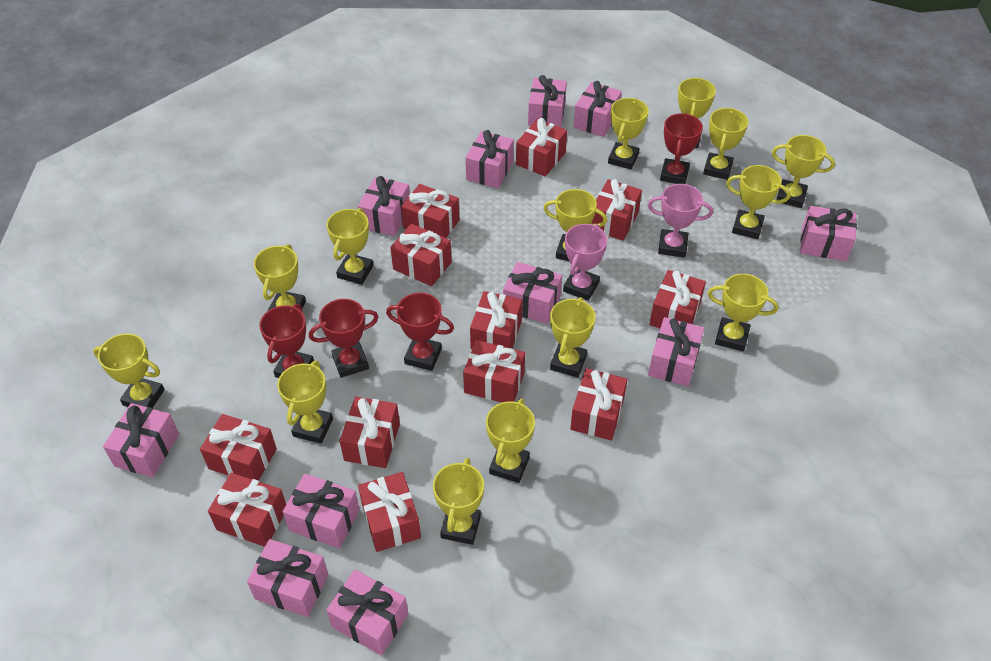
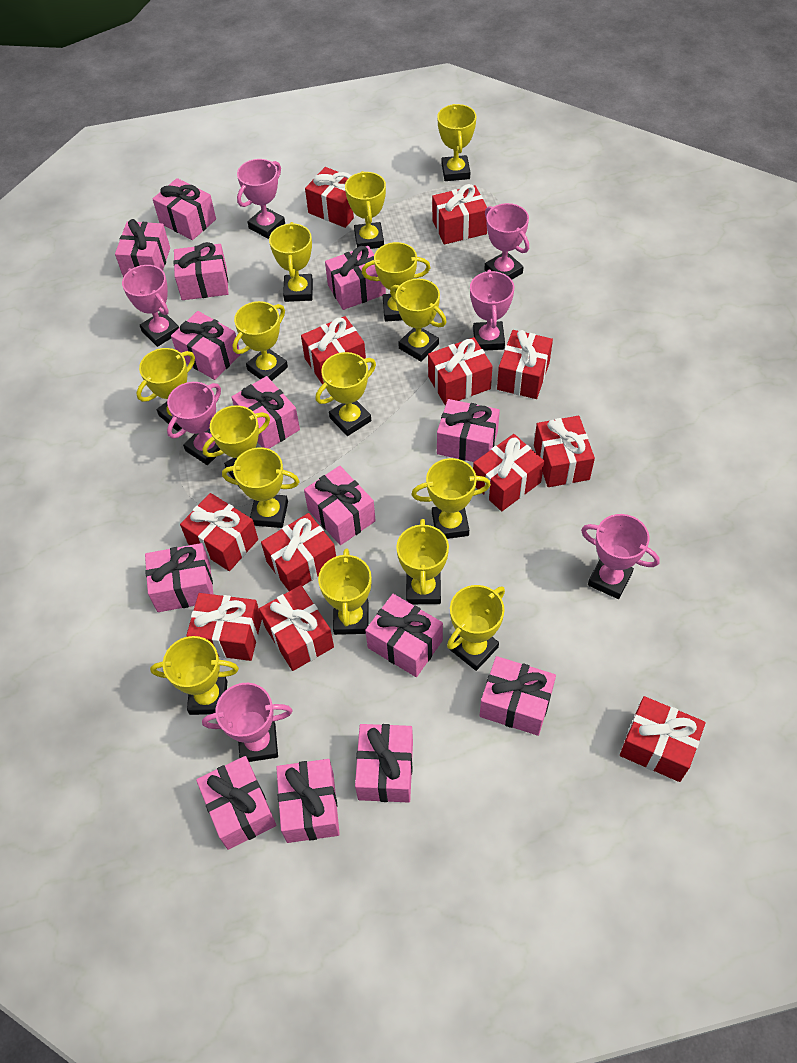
pink gift: [103,403,179,477] [247,539,328,617] [283,474,359,549] [326,569,408,656] [358,176,410,236] [465,130,514,188] [503,262,562,324] [528,75,567,127] [574,81,622,137] [648,317,704,386] [800,206,857,261] = 11 -> [115,219,170,277] [145,543,214,612] [153,178,216,240] [171,311,241,380] [173,242,228,300] [196,756,276,850] [232,376,300,449] [276,759,340,843] [304,466,376,545] [325,246,386,310] [355,724,413,802] [365,594,443,677] [437,399,500,462] [479,656,556,736] = 14
pink trophy: [563,224,607,301] [648,184,713,258] = 2 -> [122,265,179,347] [167,382,221,465] [202,683,293,762] [237,159,285,239] [470,269,514,351] [484,203,529,280] [581,514,660,599] = 7
red trophy: [259,304,314,378] [309,299,378,378] [386,293,454,371] [660,113,703,184] = 4 -> none = 0
yellow trophy: [93,334,165,408] [254,244,306,311] [277,361,333,444] [327,208,373,285] [433,458,484,545] [486,399,535,483] [543,189,607,261] [550,297,596,377] [608,98,649,169] [678,78,716,148] [703,108,748,180] [708,274,779,352] [726,165,790,239] [772,135,835,208] = 14 -> [136,348,195,431] [150,636,239,715] [203,405,270,489] [222,447,300,528] [233,301,288,381] [269,222,313,302] [316,352,376,436] [318,548,372,635] [345,171,386,249] [362,242,431,322] [390,279,446,362] [396,519,449,604] [411,458,491,539] [437,104,476,181] [447,585,505,671] = 15

